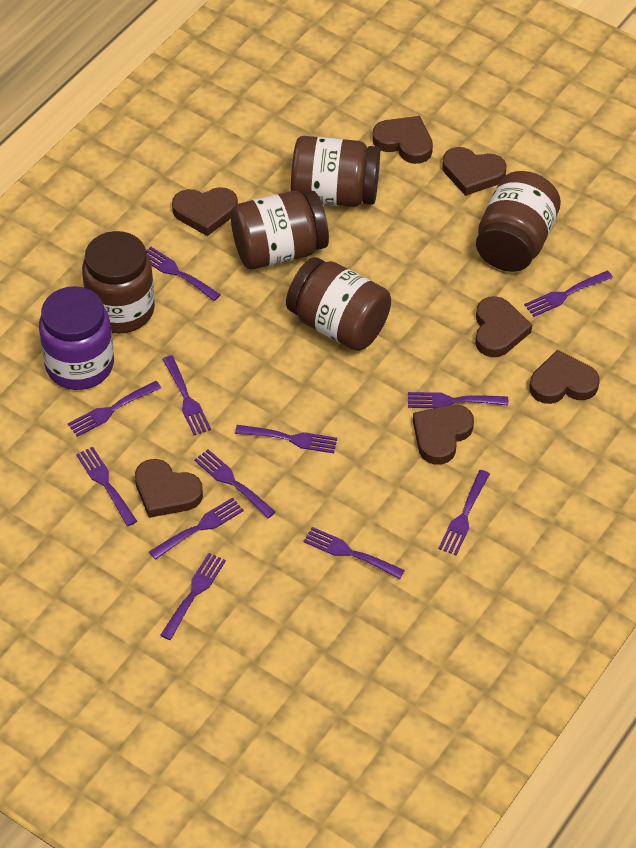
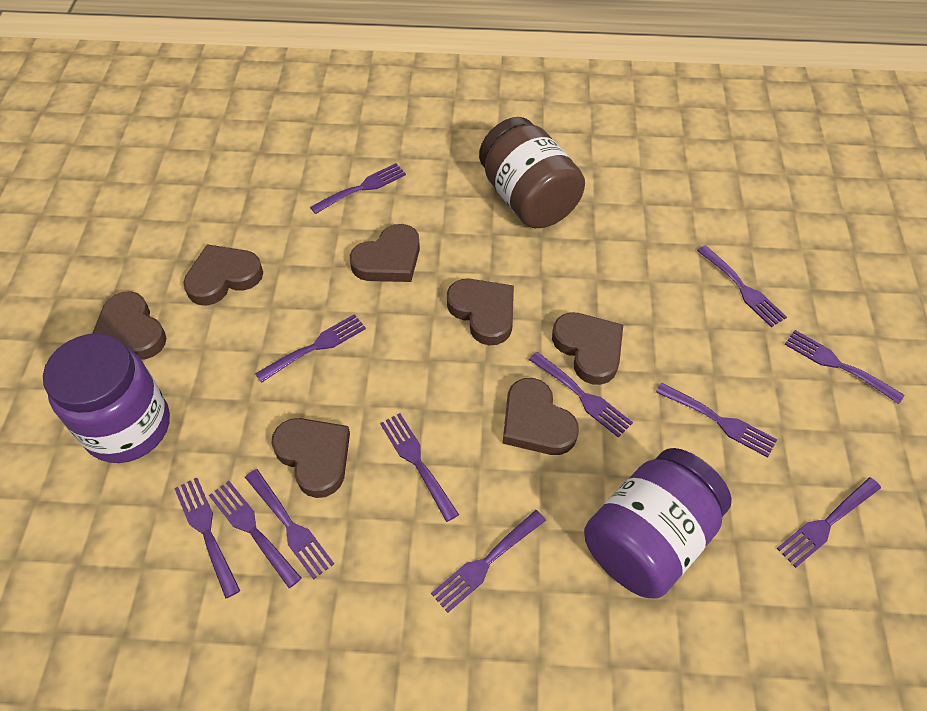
brown jar: [82,231,155,334] [231,191,329,270] [286,257,391,351] [291,136,380,207] [476,171,561,272] = 5 -> [479,117,585,228] = 1
purple jar: [39,286,114,390] = 1 -> [43,333,170,463] [584,448,732,598] = 2

